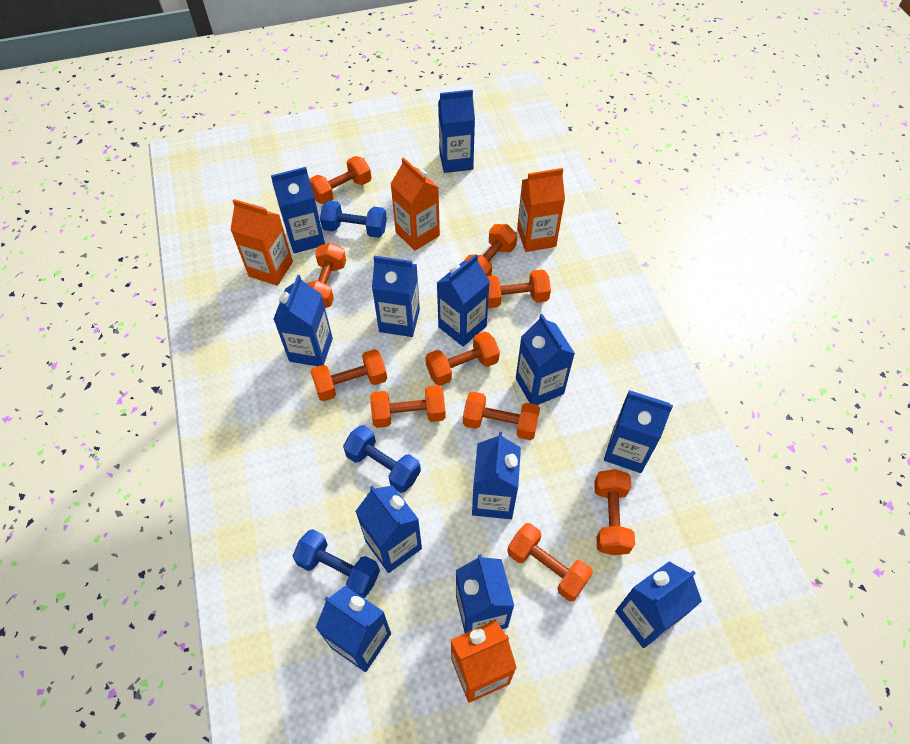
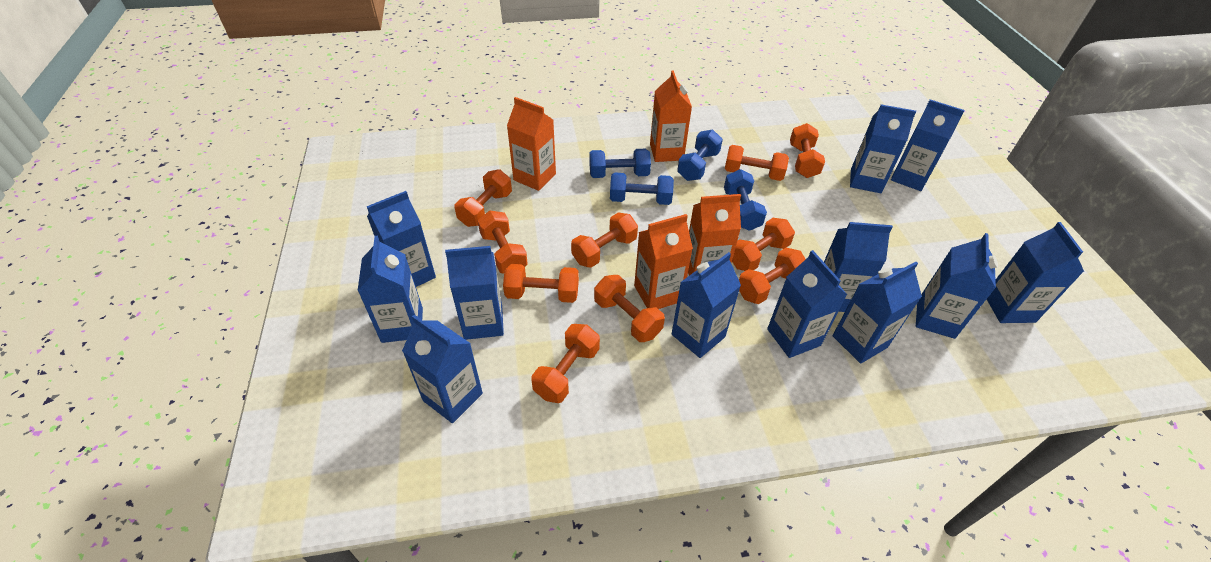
blue dumbbell: [293,529,380,598] [320,201,387,238] [343,425,421,493] = 3 -> [589,149,651,178] [610,172,674,205] [677,129,723,181] [724,169,767,231] = 4

